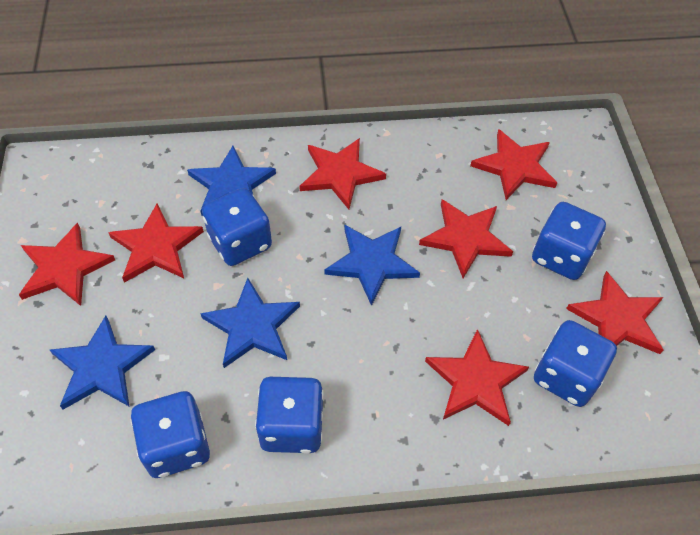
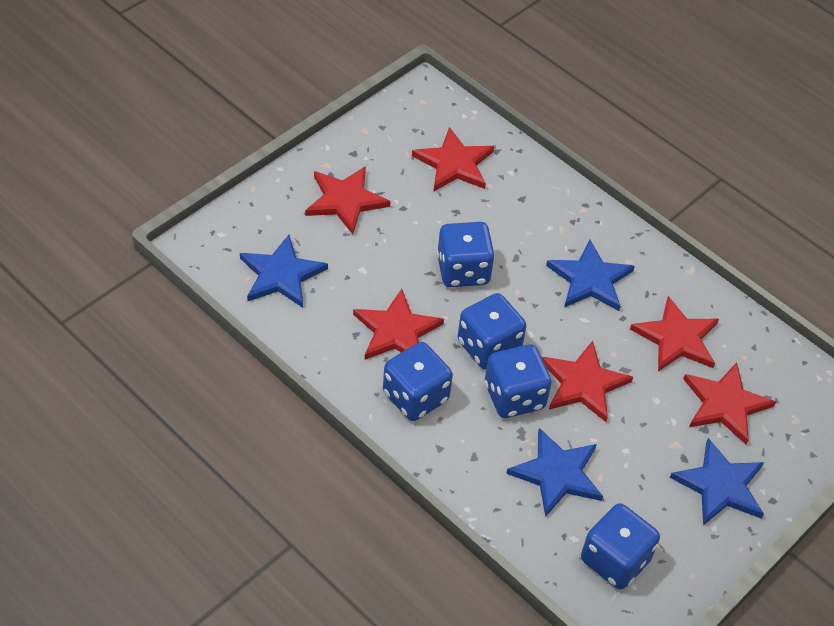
red star: [19,223,115,306] [108,203,204,283] [299,138,386,209] [419,199,513,278] [425,329,529,426] [470,129,557,200] [566,271,663,354] = 7 -> [305,166,391,234] [353,289,444,360] [412,127,494,191] [542,341,633,422] [630,296,719,372] [683,362,776,445] = 6

